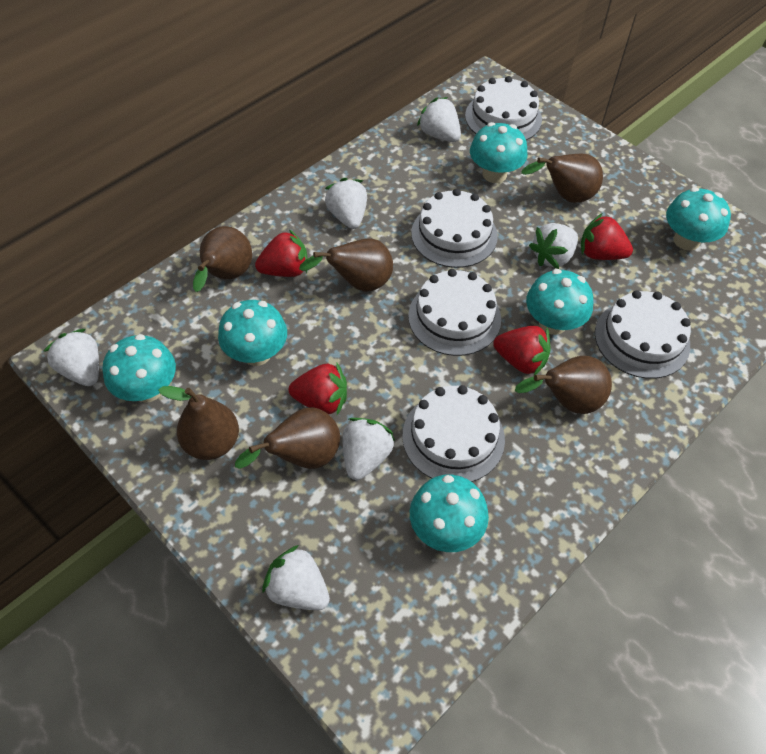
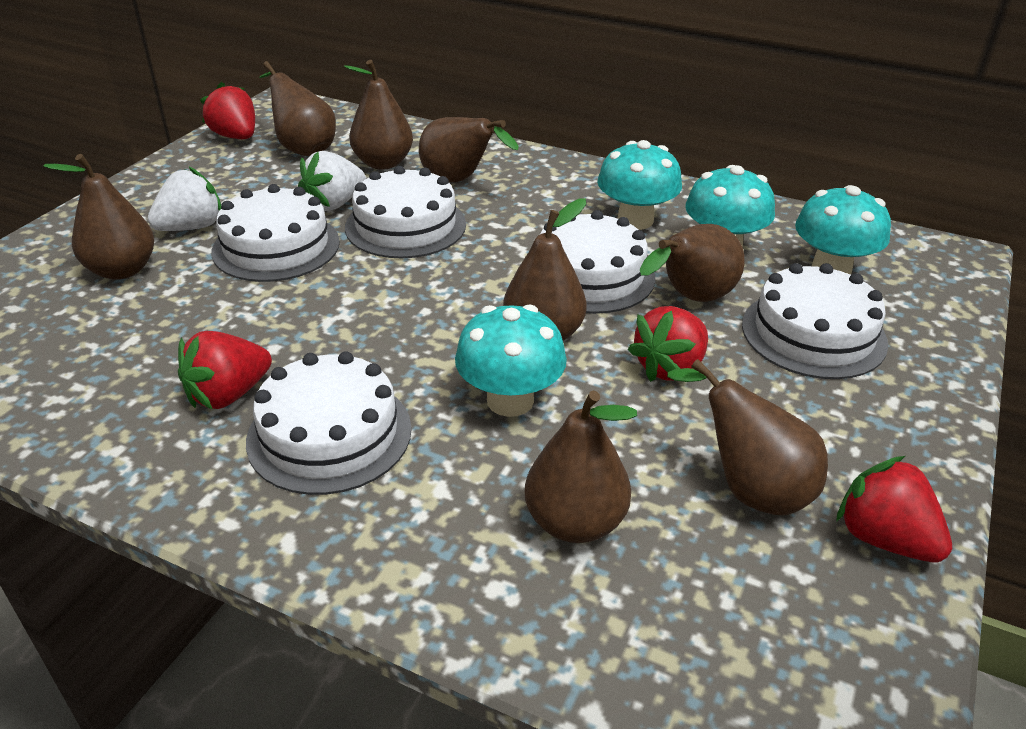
brown pear: [159,386,239,460] [193,226,252,292] [235,407,340,469] [299,238,393,292] [515,356,612,414] [521,153,603,203] = 6 -> [43,154,154,280] [259,61,336,156] [344,60,413,170] [419,117,519,182] [503,198,587,341] [525,391,637,543] [640,224,744,302] [667,359,828,515] = 8
turquoise mushroom: [102,334,176,403] [218,300,287,366] [410,475,489,552] [470,122,528,183] [526,269,593,335] [666,187,731,251] = 6 -> [455,304,567,417] [597,140,682,230] [686,165,775,247] [795,185,891,275] = 4
white strawberry: [44,329,99,386] [262,545,330,610] [325,178,367,229] [342,418,395,480] [417,97,461,142] [529,223,578,269] = 6 -> [148,166,221,231] [298,151,366,211] = 2

